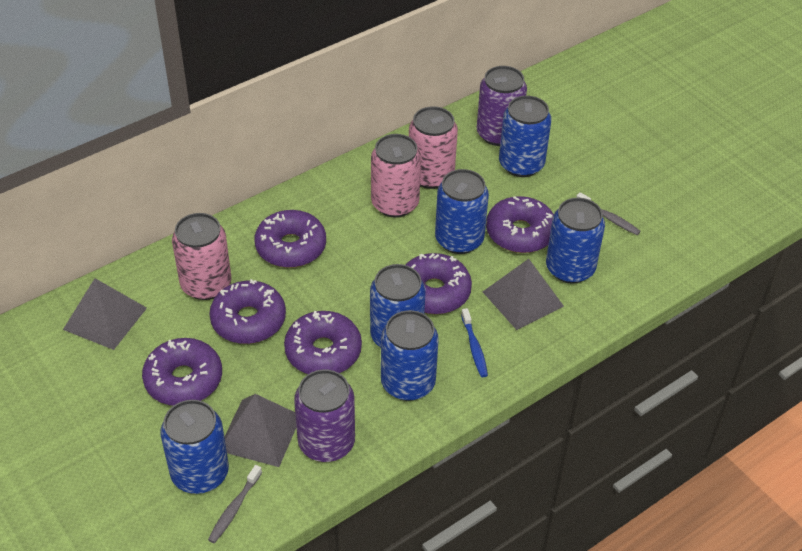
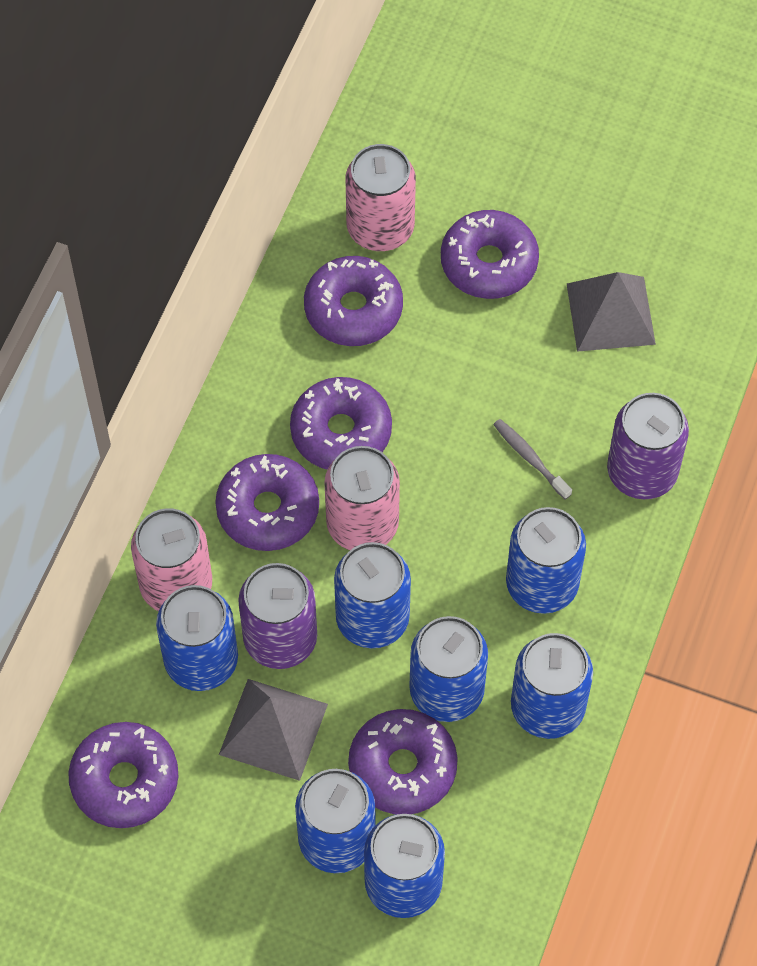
blue can: [160,400,229,494] [370,264,426,347] [381,310,439,401] [435,169,489,254] [499,95,552,177] [546,198,605,283] = 6 -> [156,585,238,691] [295,769,375,873] [334,542,411,648] [364,814,445,918] [409,616,488,722] [506,507,586,614] [511,633,593,739] = 7
blue toothbrush: [461,308,488,377] = 1 -> none = 0
grey pyramid: [63,278,147,350] [224,394,296,467] [483,259,564,330] = 3 -> [219,679,328,781] [567,272,656,352] = 2
grey toothbrush: [208,465,262,543] [576,192,641,235] = 2 -> [493,419,572,499] = 1

